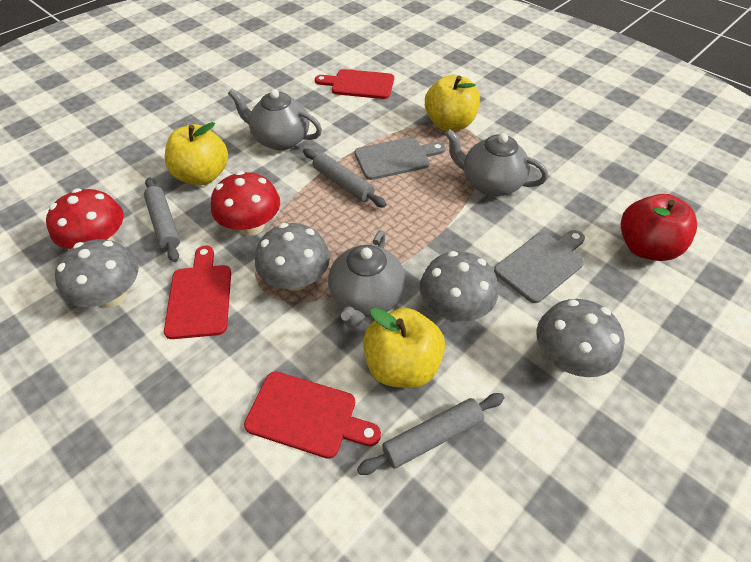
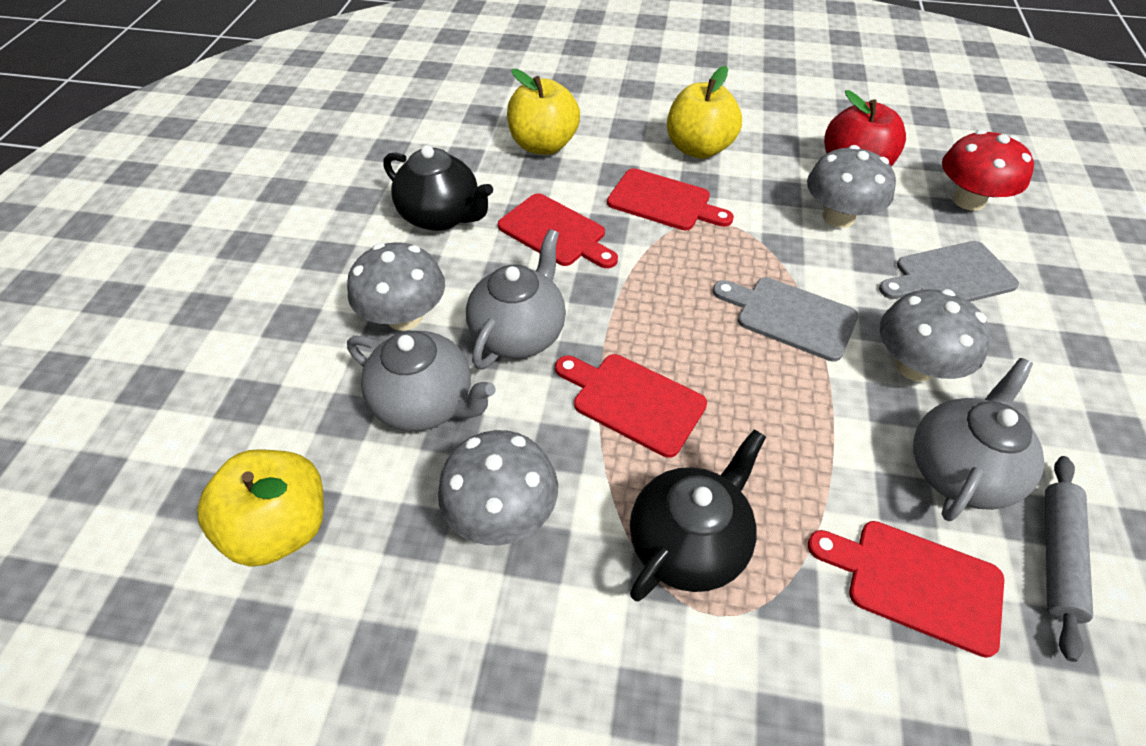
black teapot: none = 0 -> [384,145,493,231] [630,429,766,601] = 2
grey rolling pin: [144,177,180,262] [303,149,387,208] [357,393,505,475] = 3 -> [1045,456,1093,662] = 1
red cutting board: [164,245,231,339] [244,372,381,459] [315,69,394,99] = 3 -> [498,193,618,268] [555,354,707,458] [607,168,734,230] [808,521,1004,658] = 4
red mushroom: [46,189,124,249] [211,171,280,236] = 2 -> [942,130,1034,211] = 1

